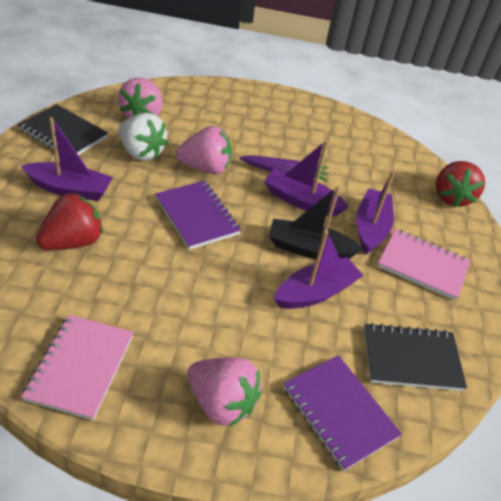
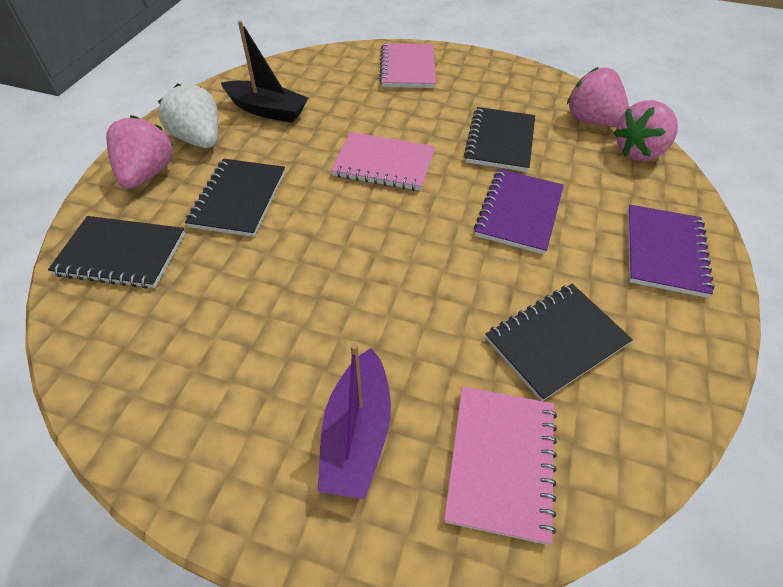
black notebook: [18,104,108,155] [364,323,467,391] = 2 -> [48,216,185,289] [185,159,285,237] [464,107,535,172] [486,284,633,401] = 4
pink notebook: [21,315,134,420] [377,229,471,300] = 2 -> [331,132,435,191] [379,43,436,88] [444,386,557,545] = 3
purple boat: [21,117,113,201] [264,140,349,216] [274,230,363,309] [356,170,395,254] = 4 -> [317,343,391,499] = 1
purple carrot: [239,155,329,182] = 1 -> none = 0
red strawberry: [36,193,103,250] [436,161,485,207] = 2 -> none = 0

